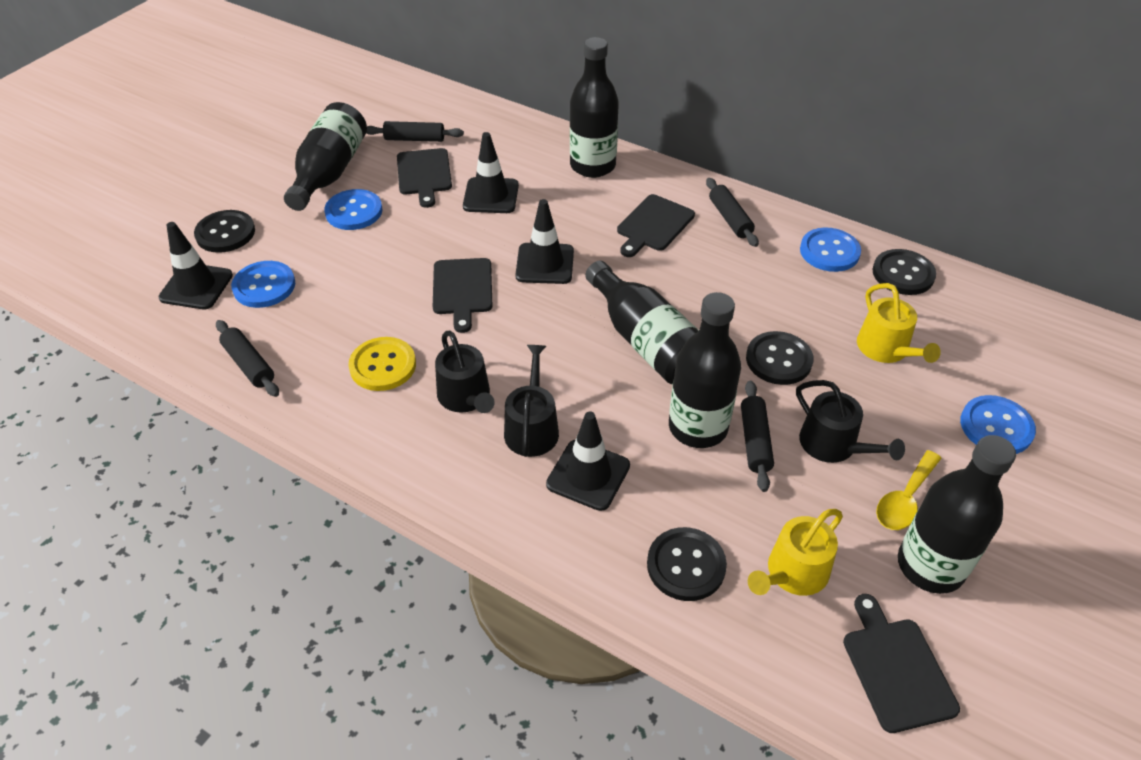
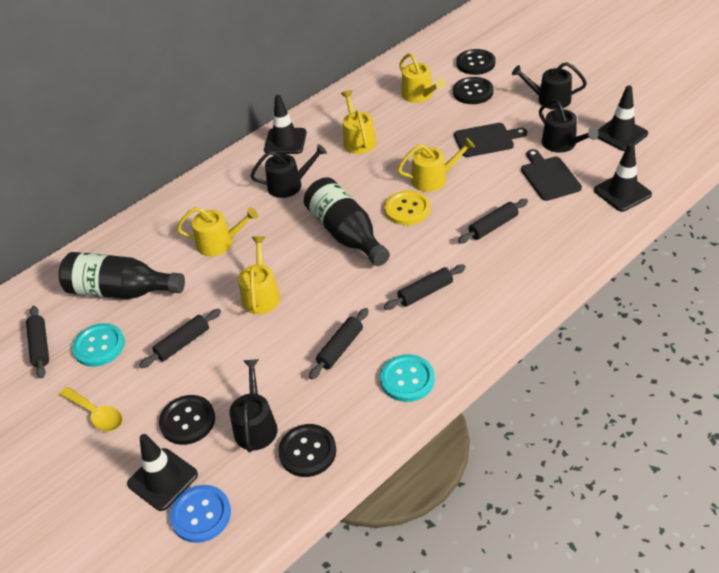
black bottle: [284,102,367,211] [570,37,619,178] [585,261,699,384] [669,292,741,448] [898,435,1016,594] = 5 -> [59,252,185,299] [304,177,390,266] = 2
black cutting board: [397,148,452,208] [433,258,492,333] [617,194,695,257] [843,594,960,733] = 4 -> [454,123,527,157] [521,149,582,201] = 2
black rolling pin: [216,320,279,397] [366,121,464,142] [706,178,759,247] [741,381,774,492] = 4 -> [26,306,49,378] [139,309,221,368] [309,308,369,379] [384,265,466,310] [458,199,528,243] = 5
black watering can: [435,330,495,413] [504,345,559,457] [796,380,905,463] = 3 -> [230,359,278,452] [250,144,327,198] [512,62,587,109] [539,100,599,153] = 4
blue button: [231,261,295,308] [324,189,382,230] [800,227,861,272] [960,395,1036,454] = 4 -> [170,485,231,543] = 1
turquoise button: none = 0 -> [72,323,125,367] [380,354,435,402] = 2
yellow watering can: [748,509,843,596] [857,283,941,363] = 2 -> [177,207,258,257] [238,236,280,314] [341,90,376,154] [397,138,475,192] [399,53,446,103] = 5

